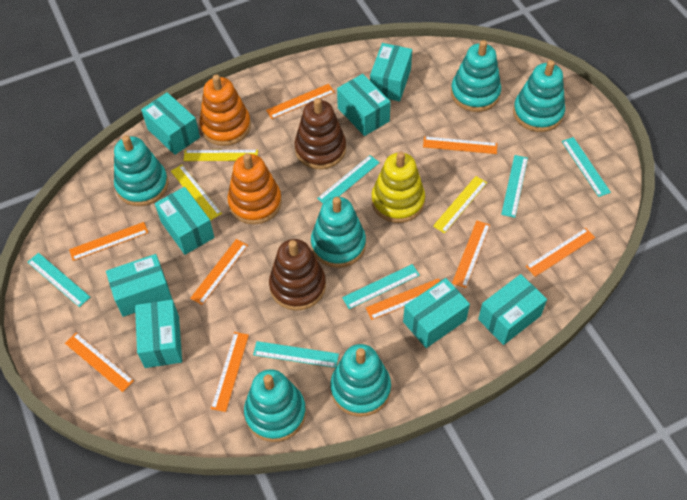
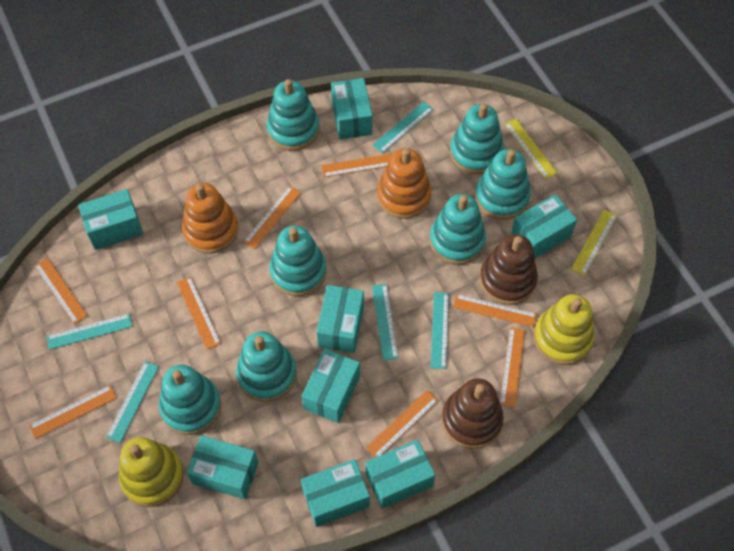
orange ruler: [65,333,134,392] [69,222,148,261] [190,239,248,305] [211,332,249,412] [266,84,335,119] [366,278,440,320] [423,136,497,154] [452,221,490,288] [526,228,595,277] = 9 -> [29,385,117,439] [34,258,87,324] [177,277,221,349] [243,186,301,249] [321,154,392,177] [366,390,438,457] [453,294,537,327] [500,327,525,408] = 8
turquoise ruler: [28,253,90,307] [253,341,339,368] [317,155,380,203] [342,264,420,309] [501,155,528,218] [562,137,611,197] = 6 -> [47,314,132,350] [106,361,159,443] [372,284,398,361] [373,102,433,153] [431,292,449,369] = 5
turquoise stacking toy: [114,135,168,206] [244,369,306,442] [311,197,366,268] [330,344,391,417] [451,40,501,112] [513,60,565,132] = 6 -> [159,365,221,435] [236,331,297,402] [267,79,319,151] [269,225,327,296] [430,194,486,265] [450,103,504,174] [475,149,531,220] = 7
yellow ruler: [171,165,222,221] [183,150,258,161] [433,176,487,234] = 3 -> [505,119,557,179] [571,210,617,276] = 2
yellow stacking toy: [372,152,425,223] = 1 -> [119,437,184,507] [534,294,594,365] = 2

